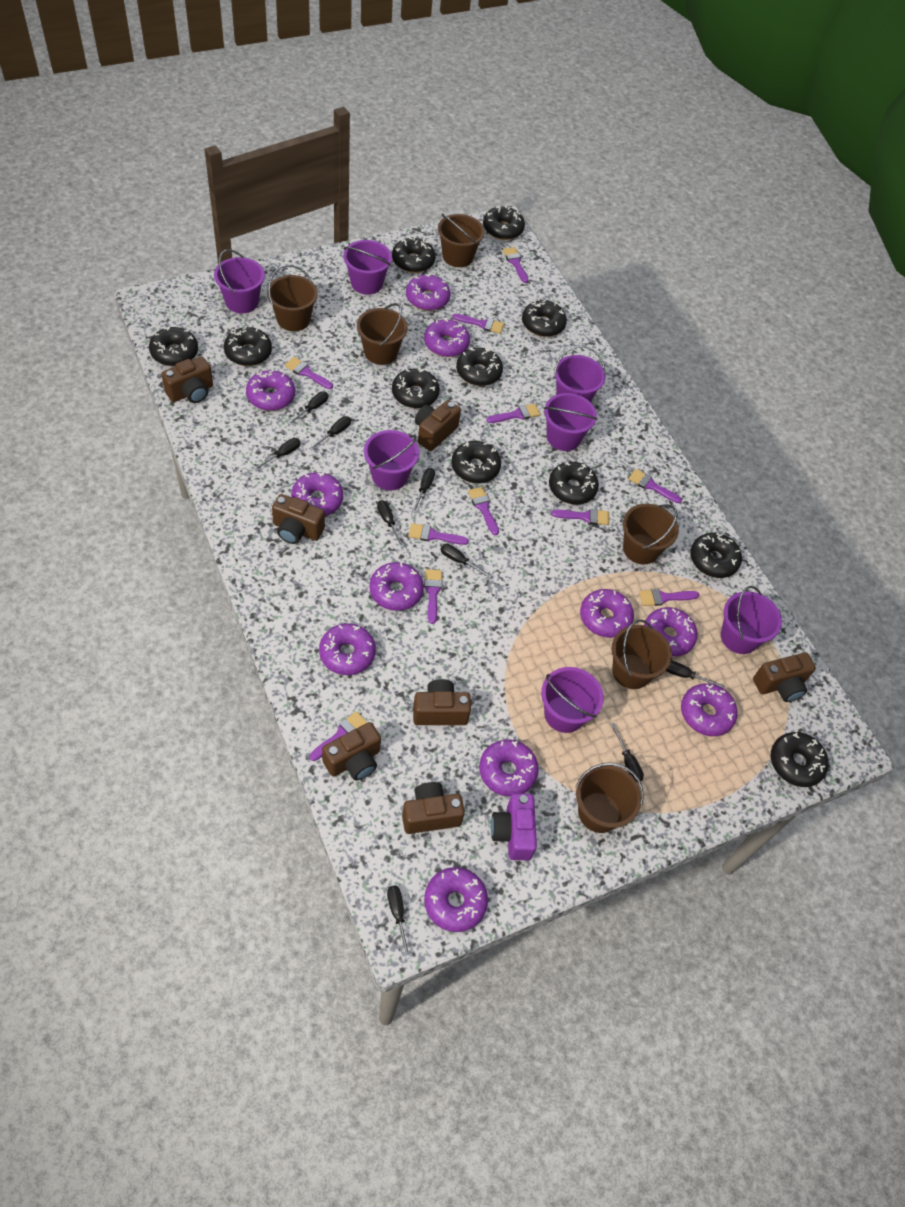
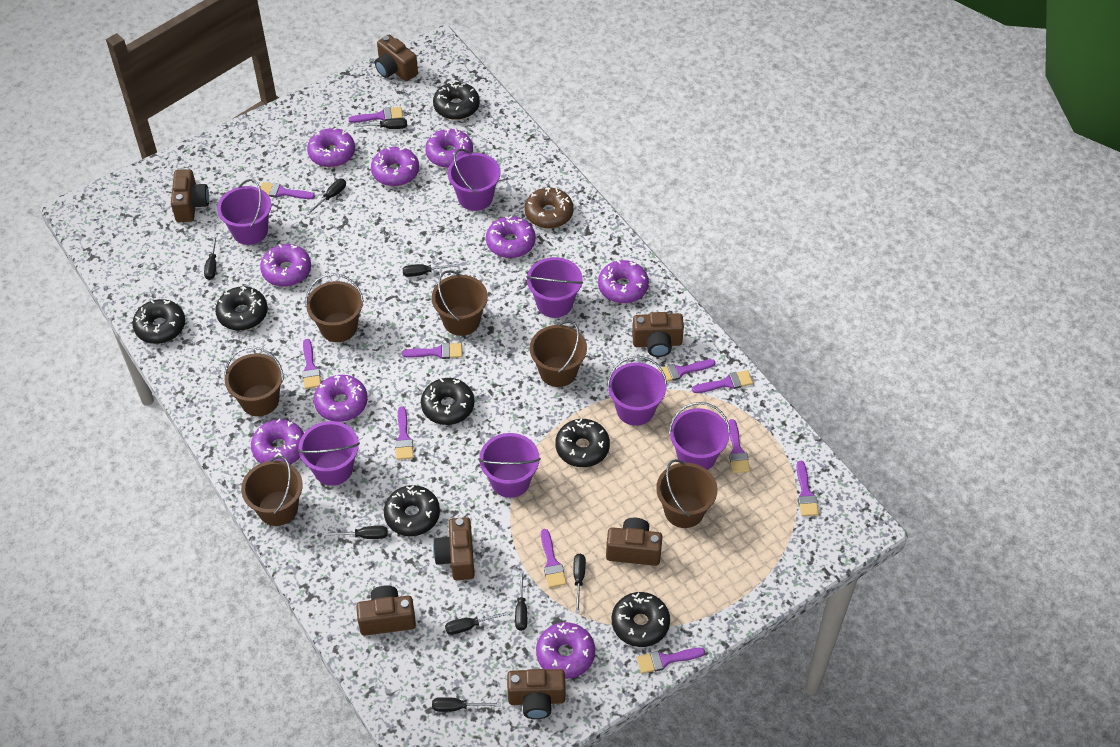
black donut: [149,326,198,366] [224,327,272,366] [392,237,435,273] [392,369,440,408] [451,441,501,483] [456,347,503,386] [483,206,525,240] [522,300,567,337] [549,461,599,505] [690,533,742,578] [771,732,828,787] = 11 -> [132,299,185,344] [215,286,268,331] [384,485,440,536] [421,378,475,425] [433,81,480,120] [555,419,610,467] [612,592,670,647] = 7
brown donut: none = 0 -> [525,187,574,229] = 1
purple camera: [491,793,537,860] = 1 -> none = 0
purple donut: [246,370,295,411] [291,472,343,516] [319,623,376,675] [369,562,424,611] [406,274,450,311] [424,318,470,357] [424,867,488,932] [479,740,539,797] [580,589,634,638] [644,607,698,657] [681,683,738,736] = 11 -> [251,419,304,464] [260,244,311,287] [307,127,355,167] [314,375,368,422] [371,147,419,186] [425,128,473,168] [486,216,536,258] [536,622,595,679] [598,260,649,303] = 9

